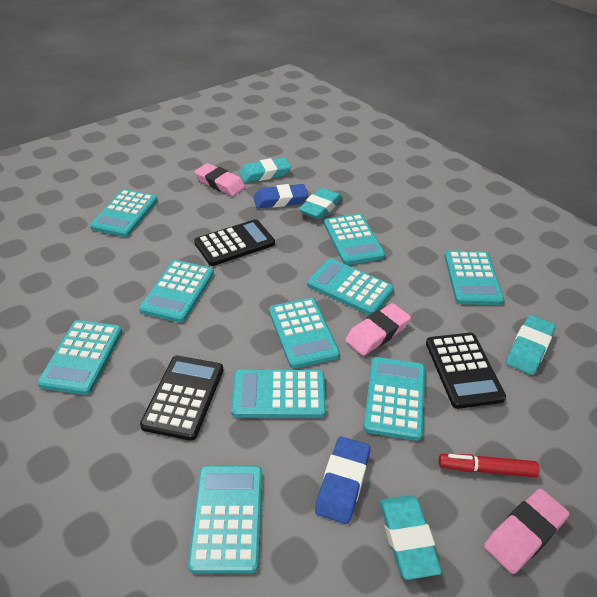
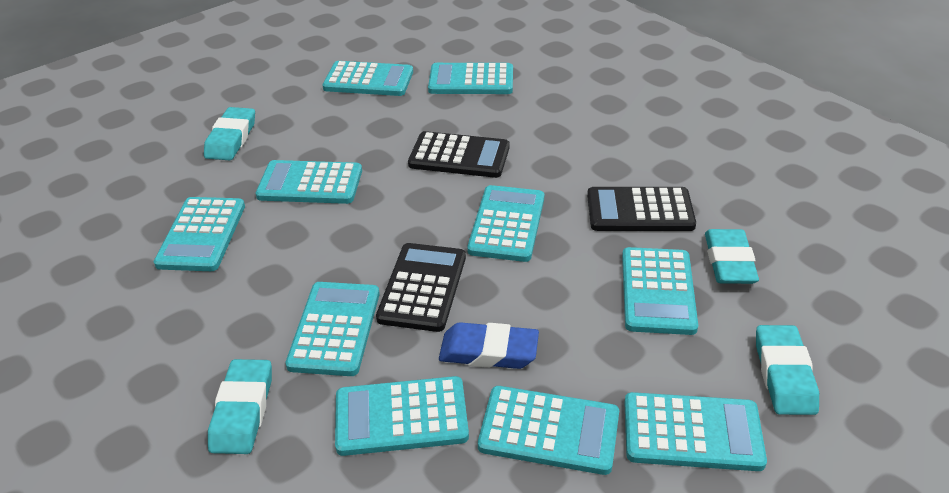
blue eraser: [253,184,308,208] [315,436,370,524] = 2 -> [439,322,539,369] = 1
pink eraser: [194,163,246,196] [345,303,411,356] [484,488,570,574] = 3 -> none = 0
red marker: [439,454,539,477] = 1 -> none = 0

